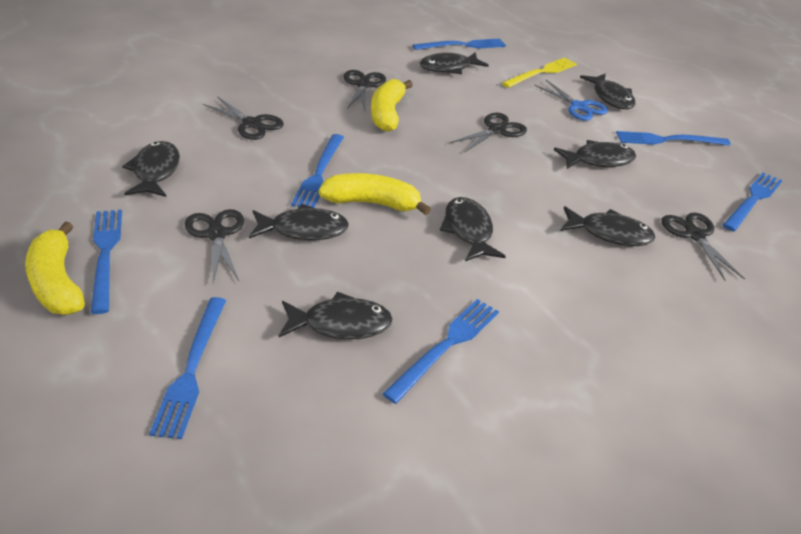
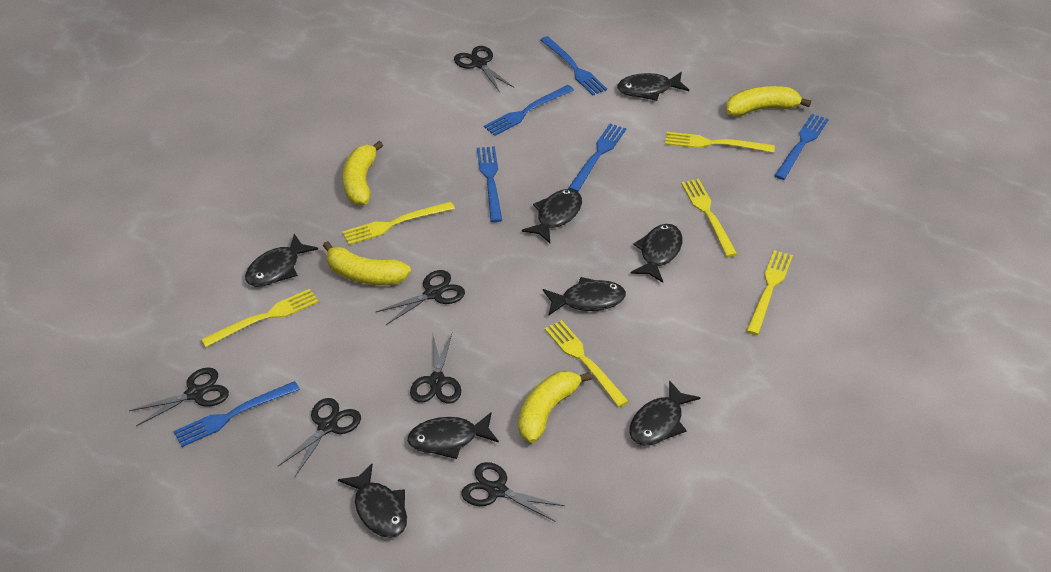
black scissors: [185,209,244,282] [203,96,284,140] [344,70,386,110] [450,113,527,152] [661,213,745,280] = 5 -> [129,368,229,426] [278,398,361,476] [375,270,465,325] [410,332,461,403] [454,46,514,92] [462,462,565,522] = 6
blue fork: [91,210,122,314] [149,297,226,439] [291,134,344,208] [382,299,499,404] [412,39,506,50] [616,131,731,146] [723,172,783,231] = 7 -> [173,381,300,447] [477,146,502,222] [484,85,574,136] [540,36,607,95] [568,124,626,192] [774,114,828,180] = 6
blue scissors: [534,80,608,121] = 1 -> none = 0
yellow banana: [25,222,85,315] [318,173,431,215] [371,79,413,132] = 3 -> [323,241,411,285] [343,141,383,206] [519,371,592,443] [726,86,811,117] = 4
yellow fork: [502,57,577,88] = 1 -> [201,289,319,347] [342,202,455,245] [545,320,629,407] [665,132,775,153] [681,179,737,257] [746,250,793,335] = 6

